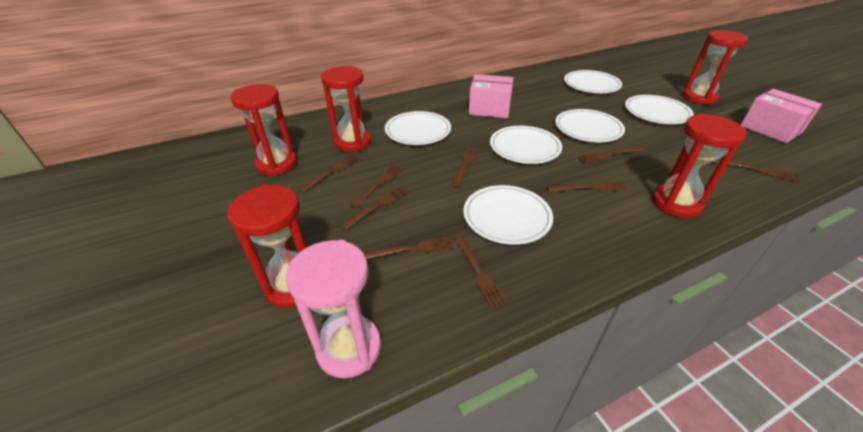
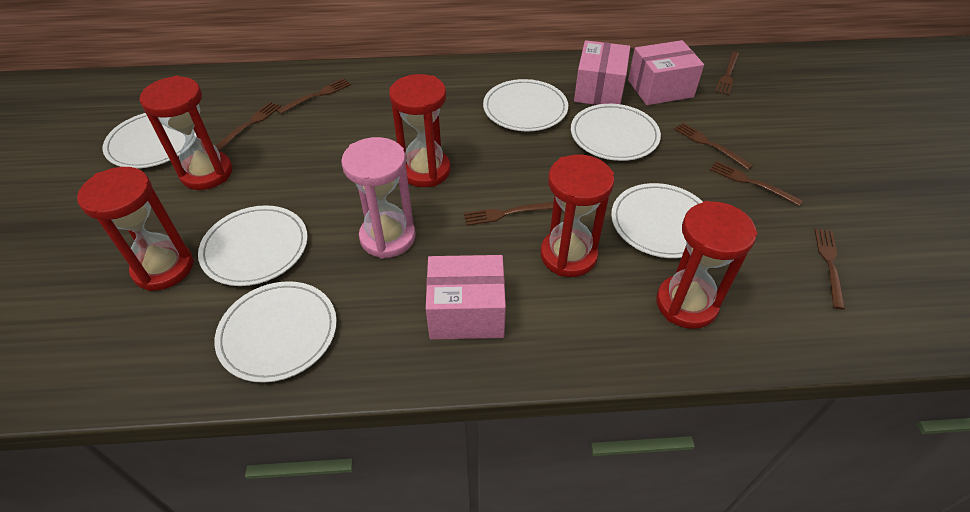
brown fork: [298,155,359,193] [341,186,408,230] [350,165,403,208] [363,237,455,259] [451,146,479,187] [453,234,507,308] [547,181,626,192] [577,147,644,163] [712,159,798,182] = 9 -> [215,102,281,151] [277,78,351,114] [464,202,554,226] [674,123,753,170] [710,161,803,206] [715,52,739,95] [815,229,845,310] = 7
pink box: [469,74,514,118] [741,89,822,143] = 2 -> [426,255,506,340] [574,40,630,105] [628,40,704,105] = 3

